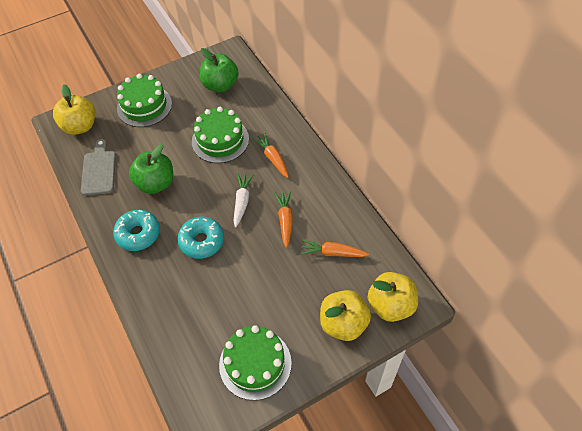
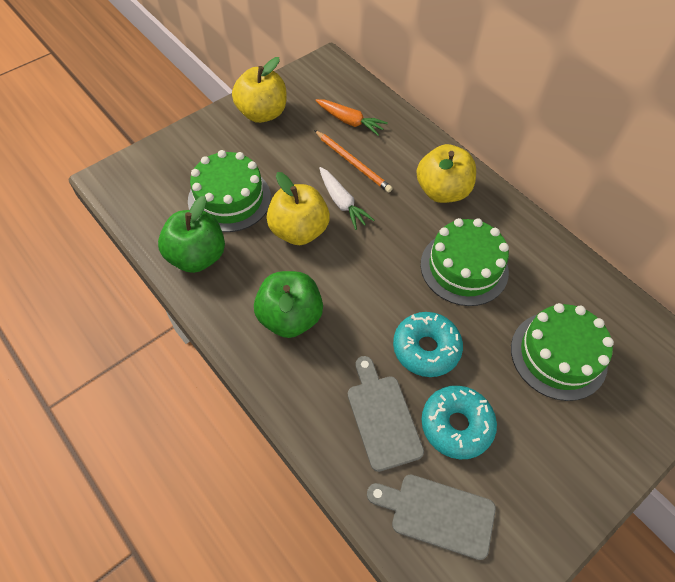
grey cutting board: [81,139,116,195] = 1 -> [348,356,424,472] [367,475,496,560] = 2
orange carrot: [252,133,289,178] [274,191,293,248] [301,239,369,257] = 3 -> [315,99,388,136] = 1
orange pencil: none = 0 -> [314,130,393,192] = 1

